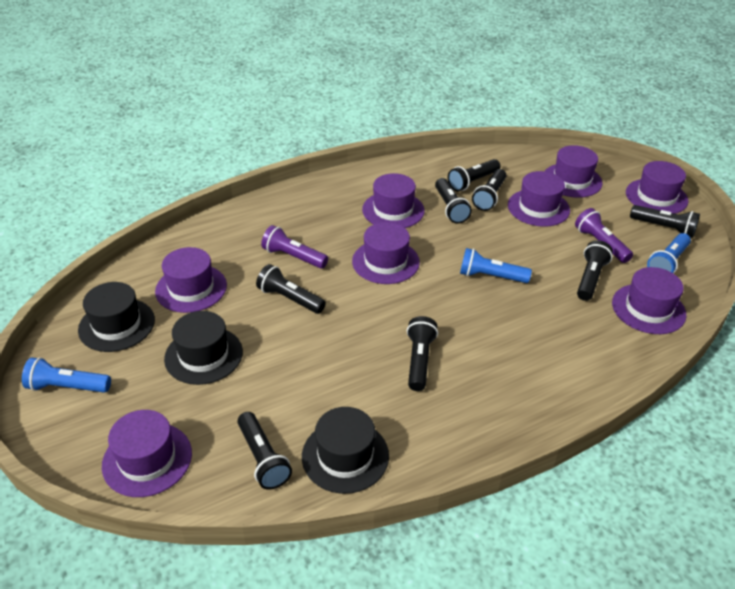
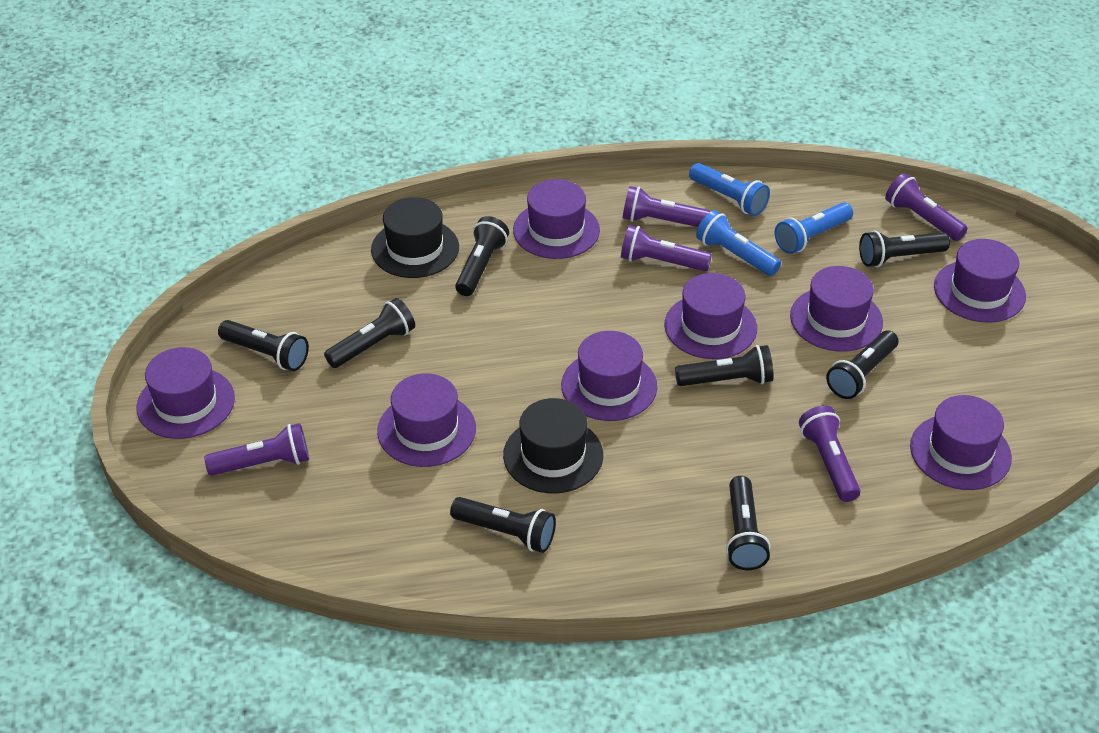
black hat: [78,282,155,352] [164,311,243,385] [302,407,389,494] = 3 -> [371,197,459,278] [503,398,603,493] = 2
purple flashlight: [261,225,328,269] [575,208,633,263] = 2 -> [204,423,309,476] [621,225,712,271] [623,186,711,227] [799,405,860,502] [885,173,968,241] = 5

